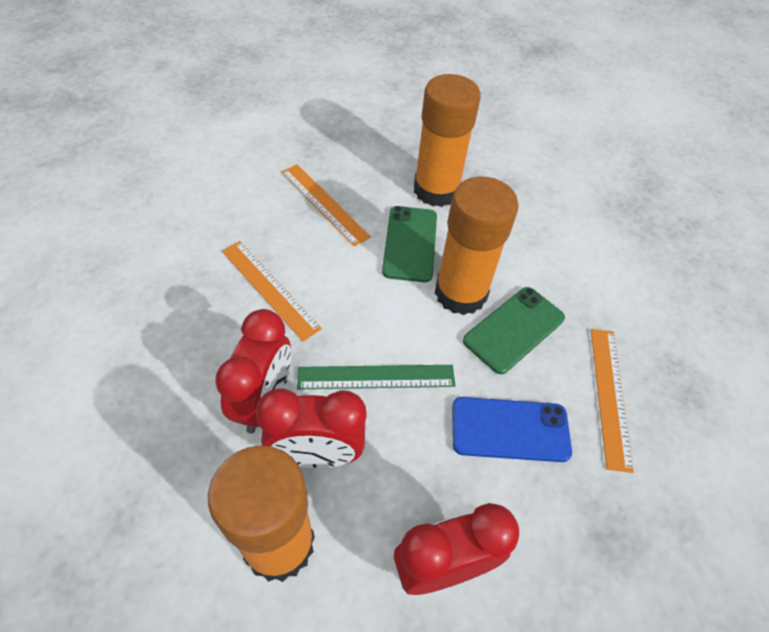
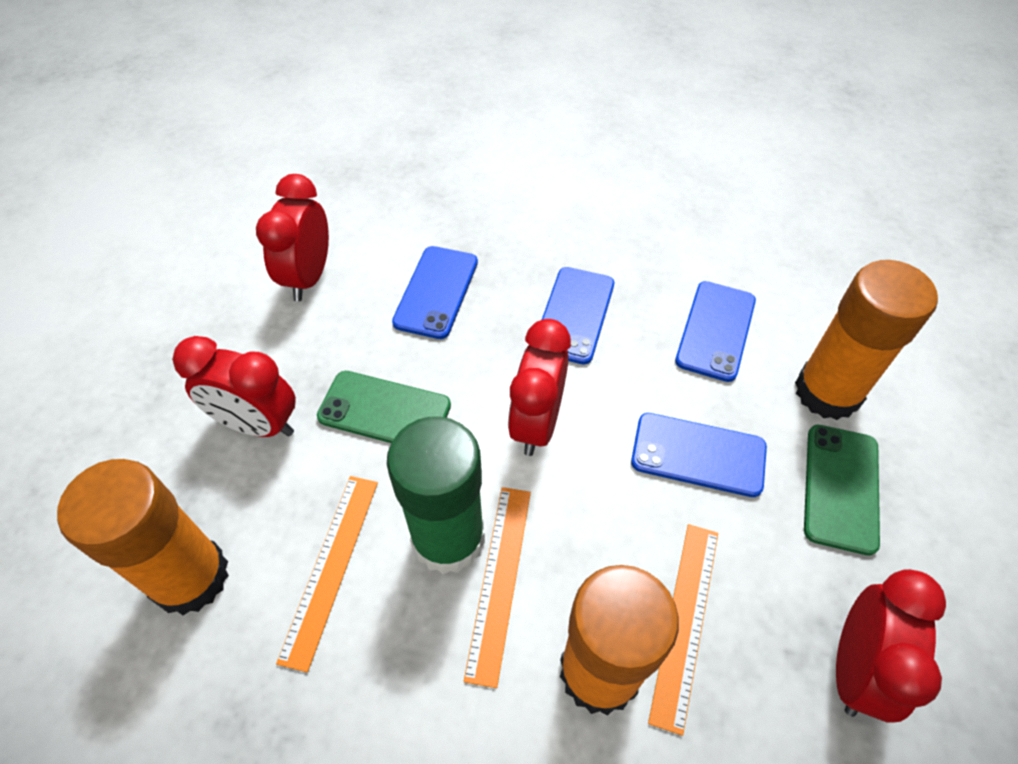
blue phone: [452,397,572,462] = 1 -> [392,246,478,339] [542,267,614,365] [631,413,767,497] [675,281,756,382] = 4
green glue stick: none = 0 -> [387,416,485,574] = 1
green ruler: [297,365,456,389] = 1 -> none = 0
red clock: [215,309,292,433] [256,388,367,468] [394,503,519,595] = 3 -> [172,336,296,437] [256,174,329,301] [508,319,571,456] [836,569,946,723] = 4

